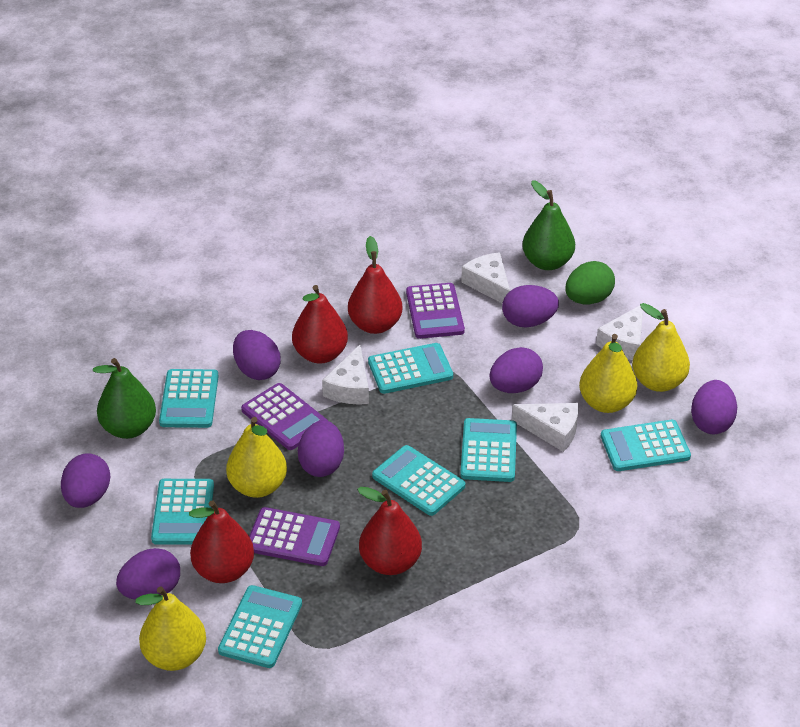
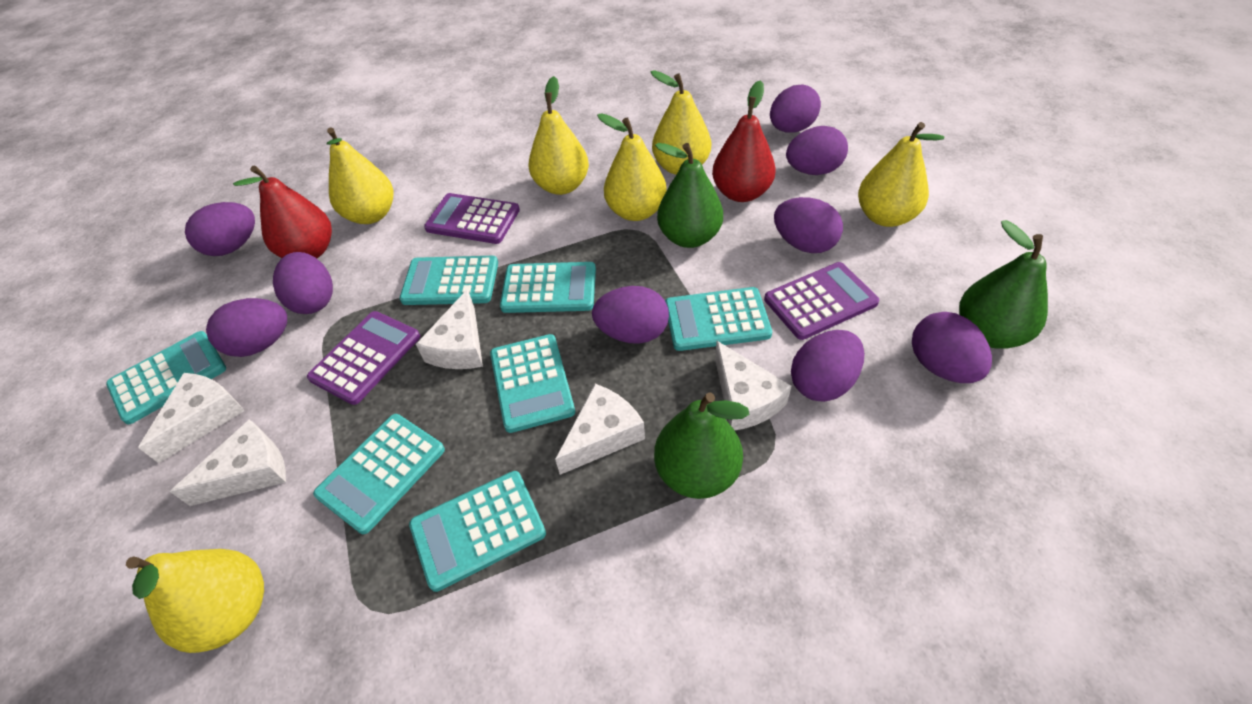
green egg: [565,261,615,305] = 1 -> none = 0
green pear: [93,358,156,439] [522,180,575,270] = 2 -> [654,392,750,499] [655,143,723,248] [959,220,1048,349] = 3
purple egg: [61,453,110,508] [116,548,180,600] [233,330,281,380] [298,420,344,477] [490,347,543,393] [502,285,559,328] [691,380,737,434] = 7 -> [185,202,255,256] [206,298,287,357] [273,252,333,314] [592,286,669,344] [770,84,821,133] [774,197,843,253] [786,126,848,175] [791,330,864,402] [912,312,992,383] = 9
red pear: [189,500,254,583] [292,285,348,364] [348,236,402,334] [357,487,422,575] = 4 -> [233,165,332,259] [712,80,776,202] = 2
white cheese: [322,345,369,404] [461,252,510,303] [512,403,578,452] [596,306,643,360] = 4 -> [138,373,244,463] [170,419,286,506] [416,289,483,369] [555,384,645,475] [715,341,792,430] = 5
yellow pear: [136,586,206,671] [226,417,287,498] [579,334,637,413] [632,303,690,392] = 4 -> [126,549,264,653] [326,128,393,224] [529,76,589,195] [597,113,667,221] [651,70,711,175] [858,122,945,227] = 6

